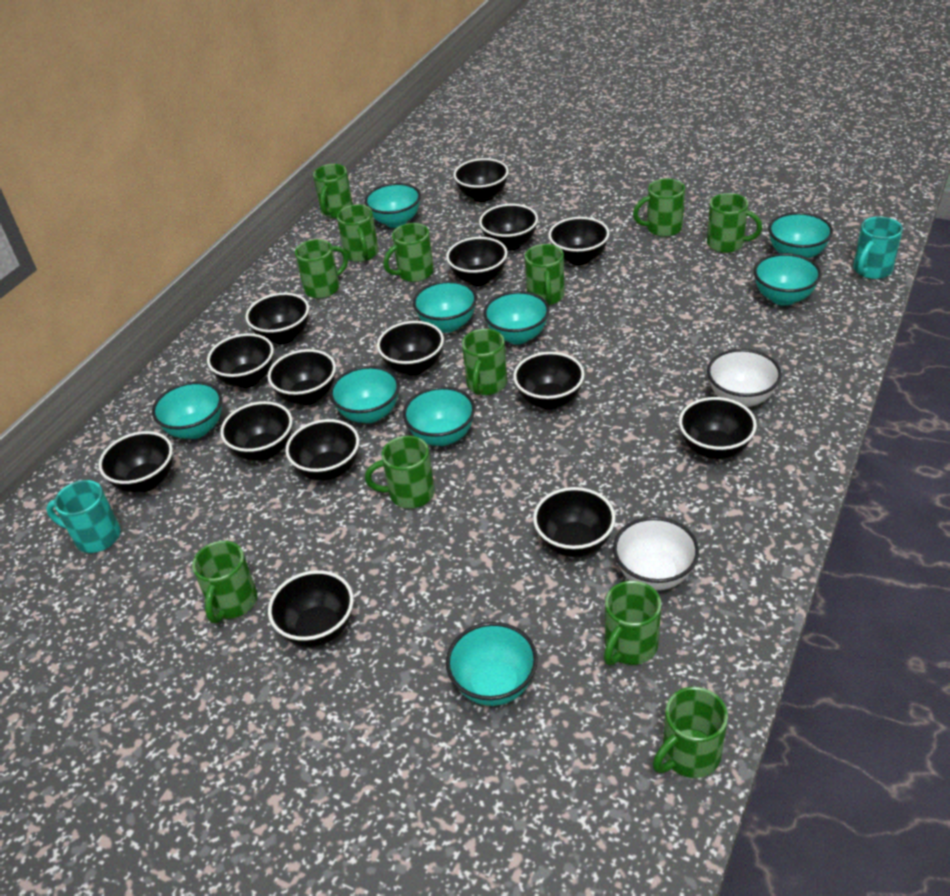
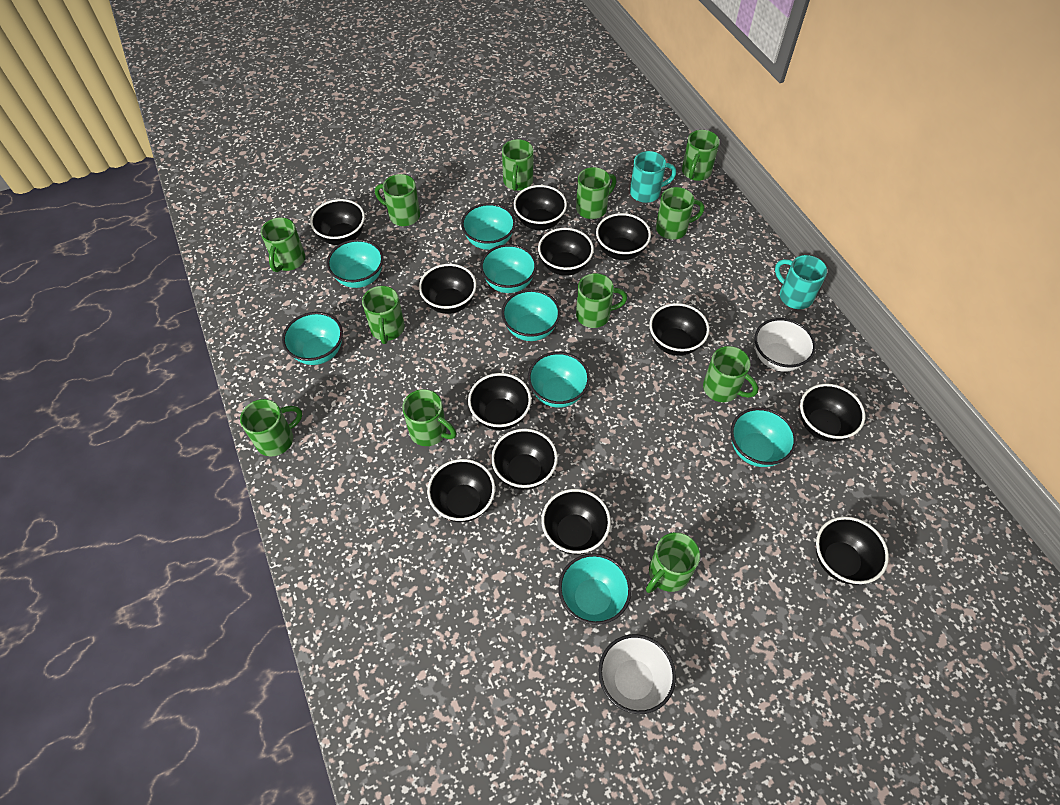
black bowl: [98,431,173,492] [207,333,274,388] [220,401,292,461] [245,293,309,344] [268,349,336,405] [268,570,354,647] [285,419,359,481] [377,321,444,375] [446,237,508,286] [453,158,509,202] [479,204,538,251] [513,352,585,410] [533,487,616,557] [548,217,610,265] [679,397,757,459] = 15 -> [310,199,365,245] [419,264,476,314] [427,459,495,522] [468,373,531,430] [491,429,558,490] [513,185,567,230] [538,228,594,276] [541,489,611,554] [596,213,651,260] [649,303,709,356] [800,384,865,442] [816,516,889,584] = 12
turquoise bowl: [152,381,222,439] [329,366,400,423] [365,183,421,228] [403,386,475,446] [413,281,477,333] [446,622,538,706] [483,291,550,344] [754,253,821,306] [768,212,833,258] = 9 -> [282,312,343,365] [327,239,384,288] [461,203,516,250] [480,244,537,293] [501,289,561,341] [528,352,590,408] [558,553,631,625] [730,408,797,467] = 8

